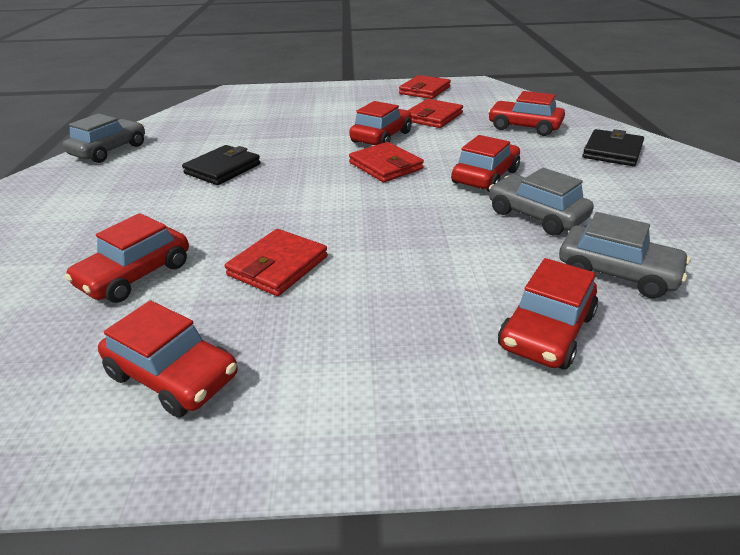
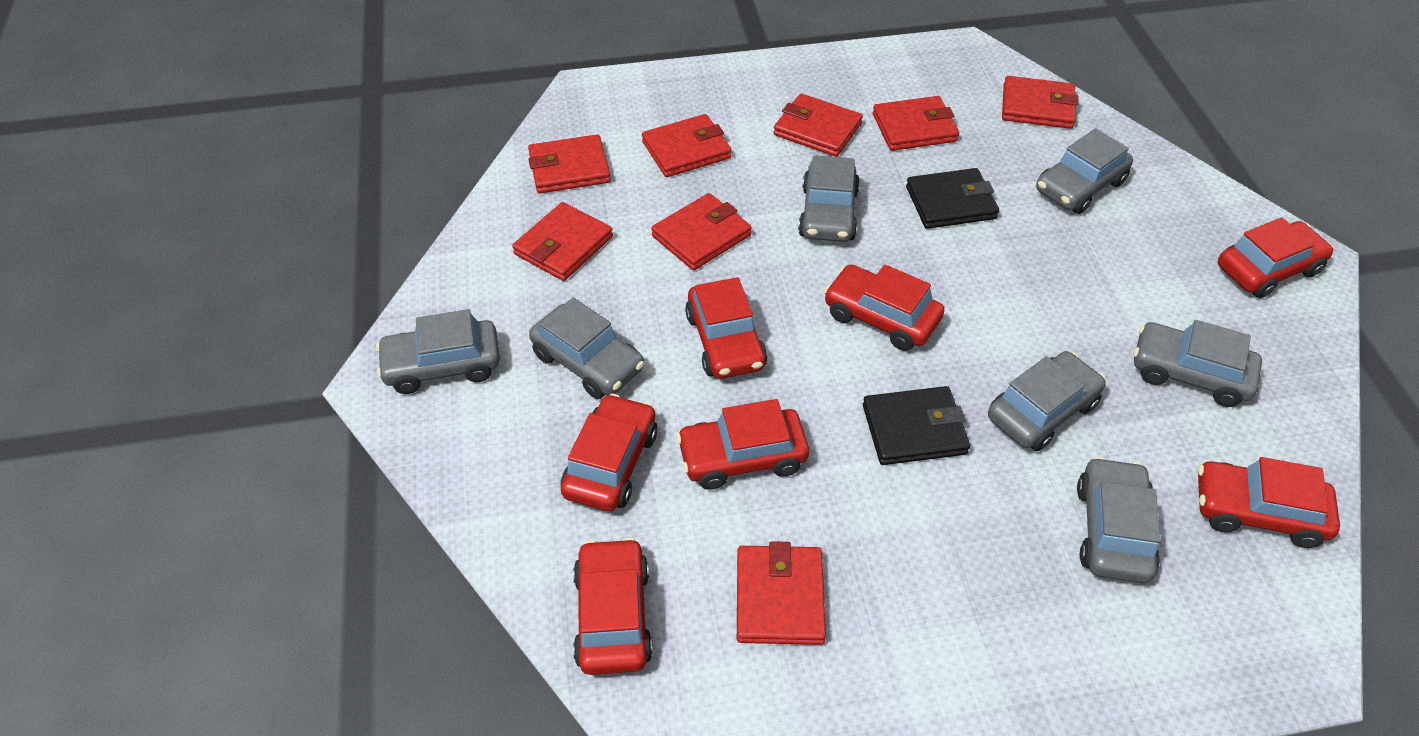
grey car: [63,114,145,163] [489,168,594,236] [559,212,690,298] = 3 -> [376,309,500,394] [529,298,644,399] [798,155,860,242] [988,351,1106,451] [1036,128,1133,214] [1077,457,1161,583] [1134,320,1262,407] = 7
red car: [65,213,189,303] [98,300,238,418] [349,101,412,145] [451,135,520,192] [488,91,565,136] [498,258,598,370] = 6 -> [561,394,657,511] [573,537,653,675] [676,399,809,490] [685,277,767,379] [824,264,944,351] [1198,457,1340,548] [1218,218,1333,298] = 7
red wallet: [225,229,328,296] [349,142,424,182] [399,75,451,99] [408,99,463,128] = 4 -> [512,202,613,281] [528,134,611,193] [642,114,732,177] [651,193,752,270] [737,541,826,645] [774,94,863,157] [873,96,959,151] [1002,76,1079,129] = 8

